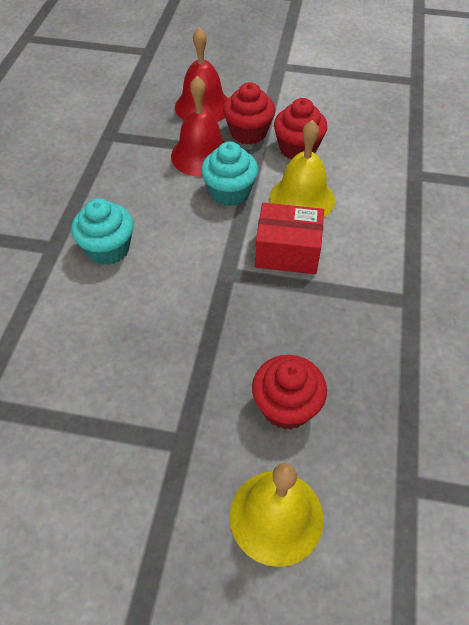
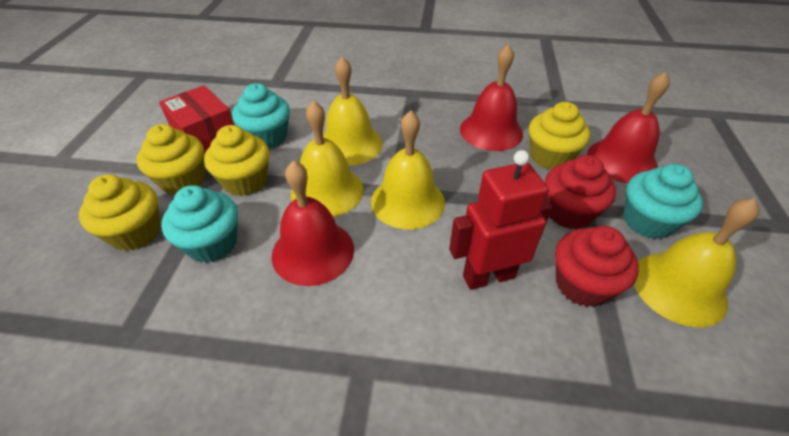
red bell: [171,76,225,177] [175,27,228,122] = 2 -> [272,160,354,286] [460,44,523,151] [587,71,670,183] = 3
red cupcake: [223,82,275,145] [252,355,327,430] [274,98,327,159] = 3 -> [545,155,616,229] [555,226,639,307] = 2
red robot: none = 0 -> [449,150,552,290] = 1
turquoise cupcake: [71,198,134,265] [201,142,258,206] = 2 -> [161,185,238,263] [232,83,290,149] [623,164,703,239] = 3
yellow bell: [230,463,324,567] [269,120,335,218] = 2 -> [291,100,363,217] [323,57,382,166] [371,111,445,229] [634,198,759,327] = 4
yellow cupcake: none = 0 -> [79,174,161,251] [137,124,205,195] [204,125,269,196] [529,102,590,169] = 4

